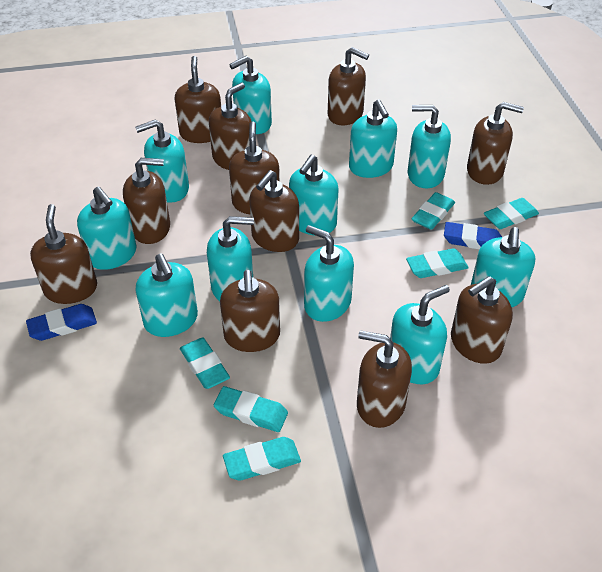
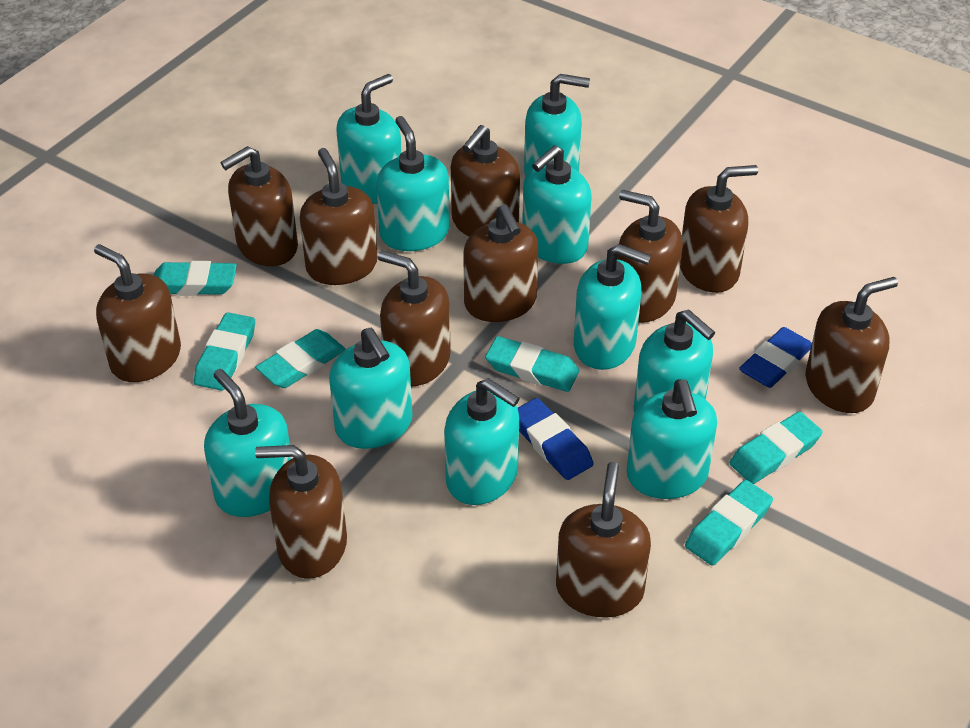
turquoise soap dispenser: [77,187,137,270] [135,119,189,203] [136,253,198,337] [207,216,254,301] [229,56,272,134] [289,155,339,235] [304,225,354,322] [349,100,397,178] [390,285,450,384] [408,105,451,188] [471,227,535,307] = 11 -> [204,369,292,517] [329,328,412,449] [336,74,402,204] [376,116,450,251] [444,378,520,505] [522,145,592,264] [524,74,590,177] [574,244,651,370] [627,379,717,499] [633,309,715,413] = 10

